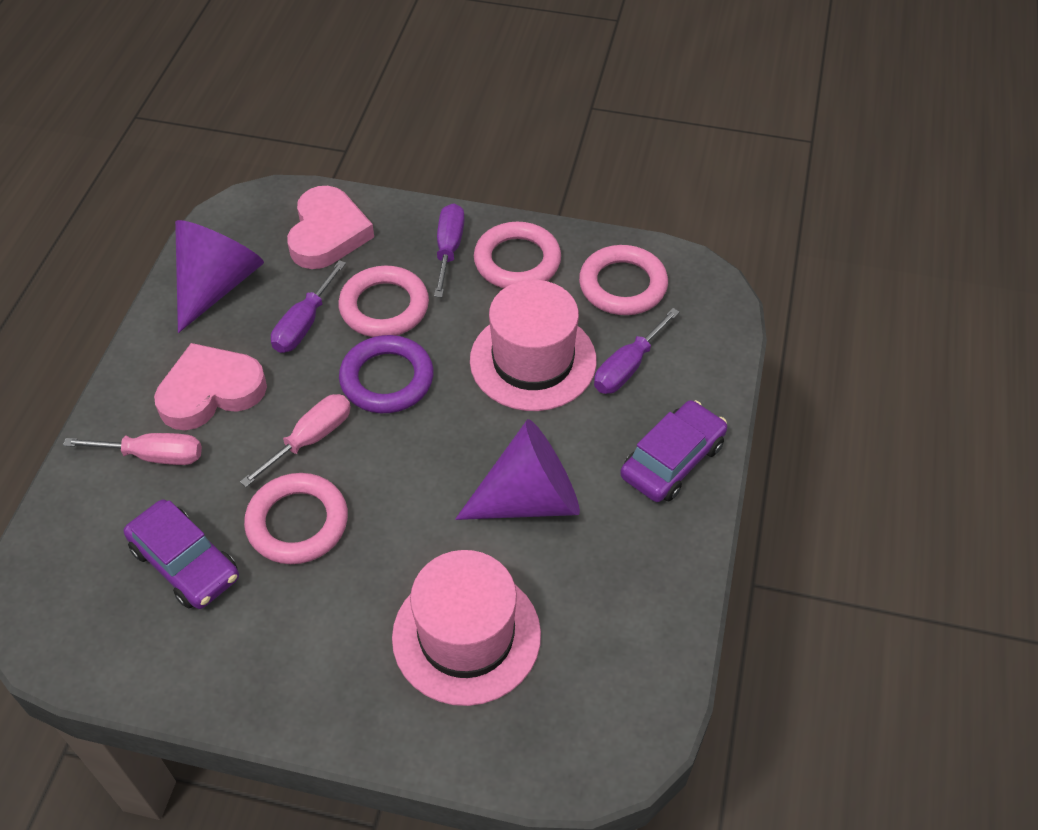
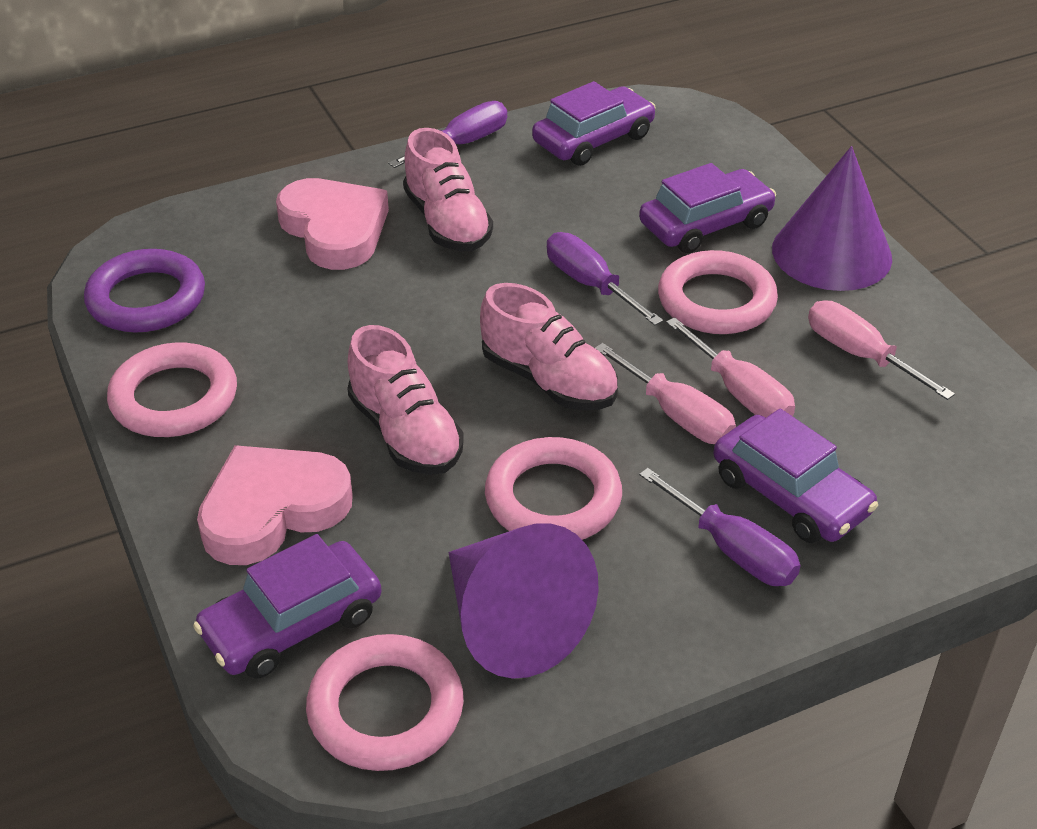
pink hat: [392,550,541,706] [470,280,597,411] = 2 -> none = 0
pink screwdriver: [63,433,202,465] [240,394,351,487] = 2 -> [595,343,736,444] [666,317,795,418] [808,300,955,400] = 3
pink shoe: none = 0 -> [347,325,464,475] [403,128,493,251] [480,283,618,410] = 3
purple car: [124,500,239,609] [620,400,727,502] = 2 -> [193,534,382,679] [532,81,656,166] [639,163,776,253] [714,409,878,543] = 4

